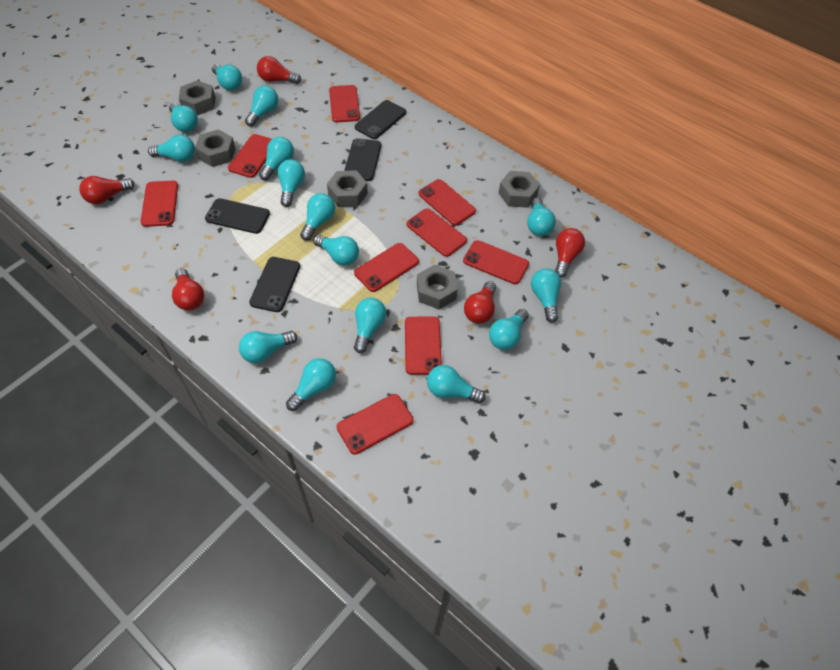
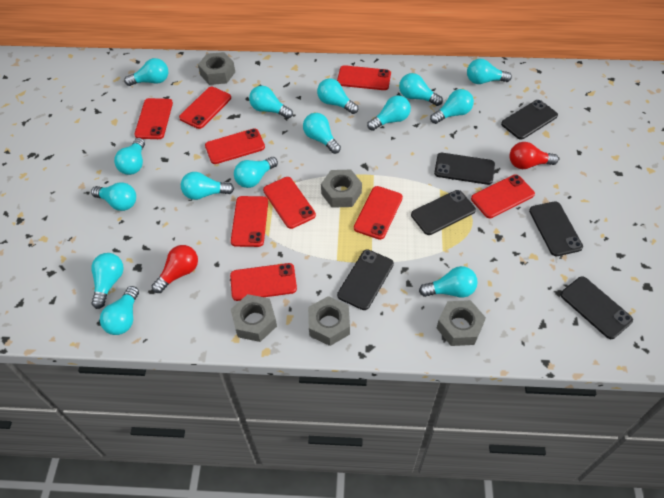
black phone: [205,198,270,234] [249,257,300,312] [344,138,381,181] [355,100,406,139] = 4 -> [337,249,394,310] [411,190,476,235] [434,153,495,185] [501,100,558,140] [529,201,583,256] [561,276,633,339] = 6
red light bulb: [79,176,135,204] [172,268,204,311] [257,56,301,84] [464,281,496,324] [555,228,585,278] = 5 -> [152,245,198,293] [510,142,559,169] = 2

